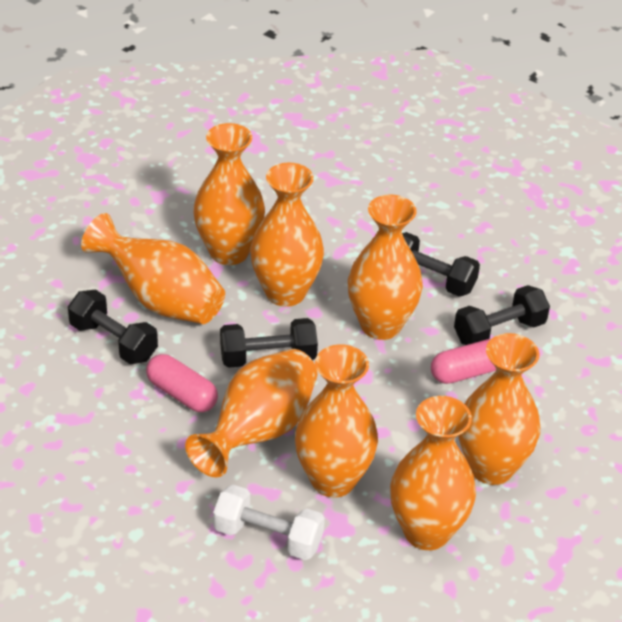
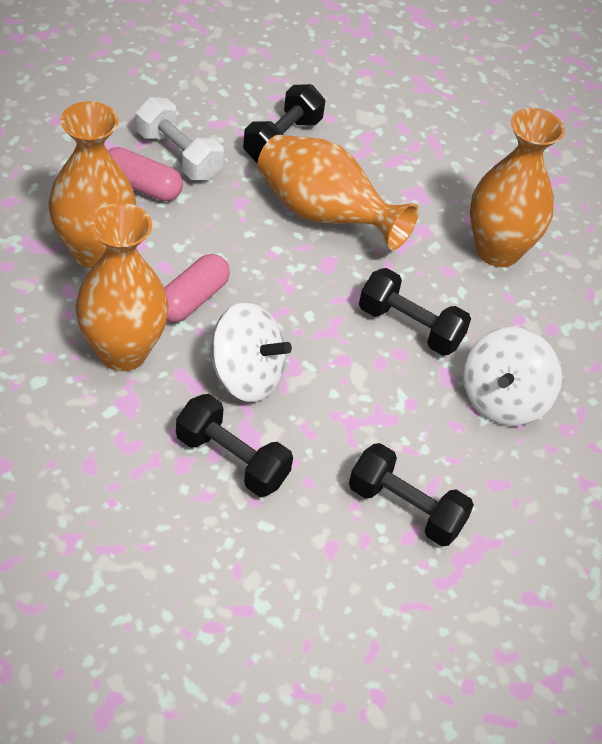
orange vase: [81,213,225,324] [185,349,318,478] [193,123,265,265] [250,163,324,307] [295,344,378,497] [348,195,423,340] [390,396,476,550] [458,333,540,485] = 8 -> [49,101,136,268] [75,203,169,371] [257,135,419,250] [470,108,565,267] = 4
white spinning top: none = 0 -> [209,302,292,402] [463,327,562,426] = 2

